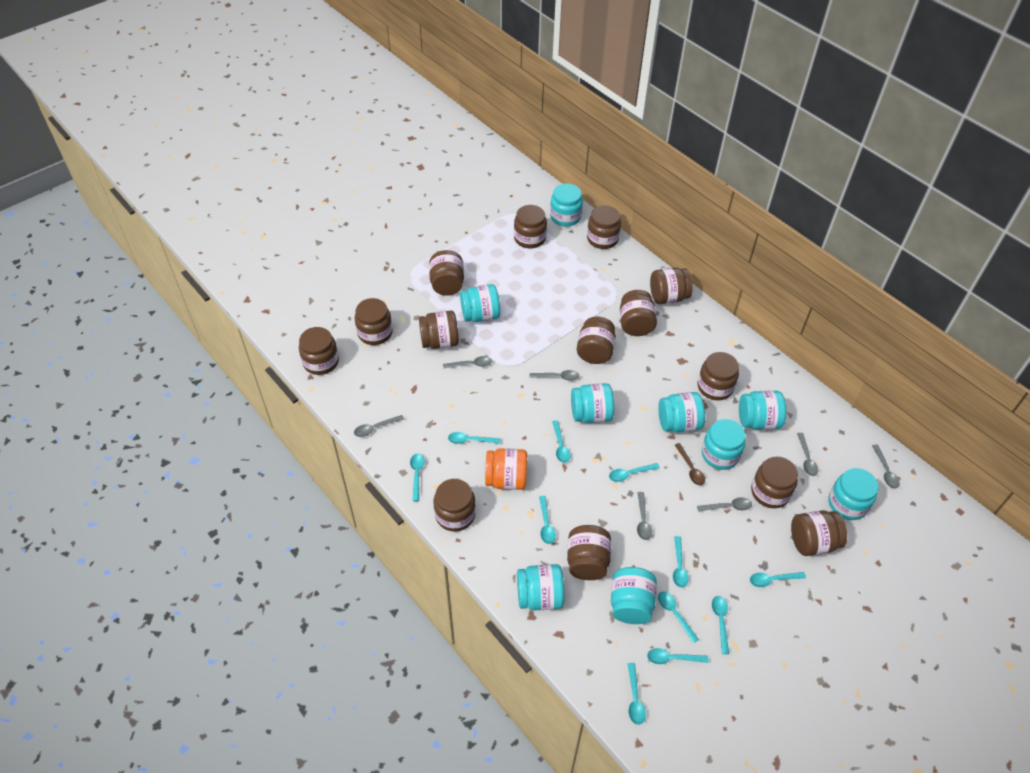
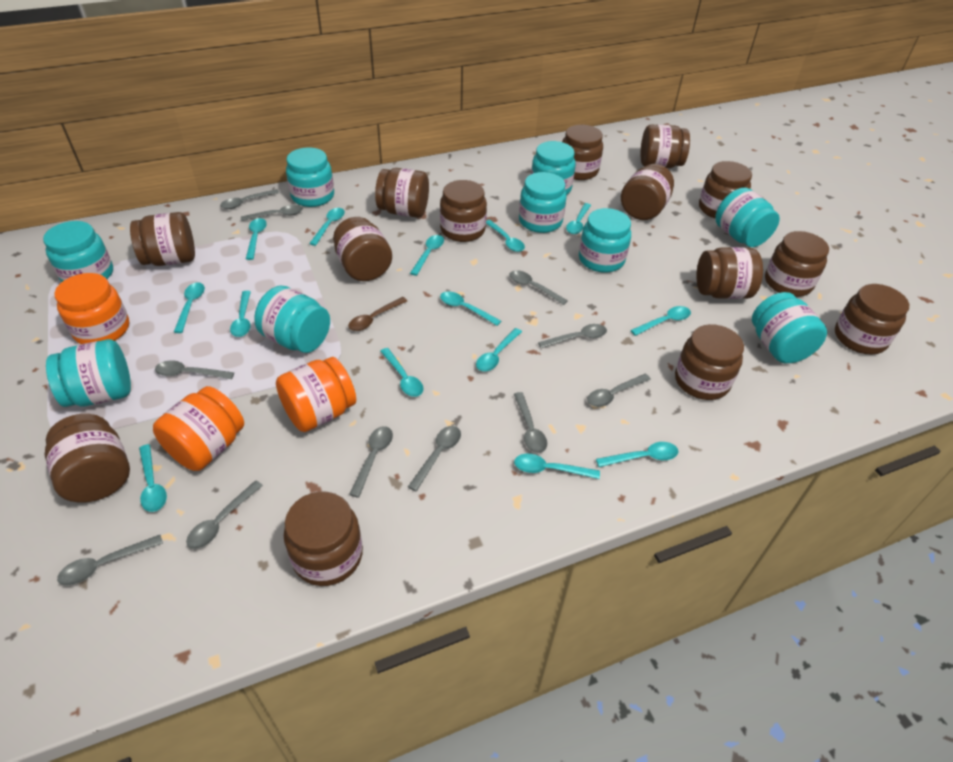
grey spoon: [354,415,404,437] [443,356,492,369] [530,370,579,381] [637,492,652,540] [697,497,752,512] [797,433,818,476] [872,445,900,489] = 7 -> [57,535,163,586] [155,360,234,379] [186,480,263,549] [220,189,279,209] [241,205,303,221] [349,426,393,498] [408,426,461,491] [509,270,568,305] [514,392,547,453] [538,324,607,348] [587,374,651,407] = 11
orange jar: [485,448,527,490] = 1 -> [55,273,129,344] [153,386,244,471] [276,357,356,432] = 3
turquoise spoon: [410,453,425,501] [448,432,500,444] [539,496,556,544] [552,420,571,463] [609,463,660,482] [627,663,646,725] [647,648,709,664] [658,591,699,643] [673,536,689,588] [712,596,729,654] [750,572,806,587] = 11 -> [139,444,167,512] [174,282,205,333] [230,291,251,337] [246,218,267,260] [309,208,345,246] [380,348,424,397] [410,235,444,276] [440,292,501,326] [476,328,522,371] [486,220,525,252] [514,454,600,479] [566,203,591,234] [596,442,679,467] [631,306,691,336] = 14

